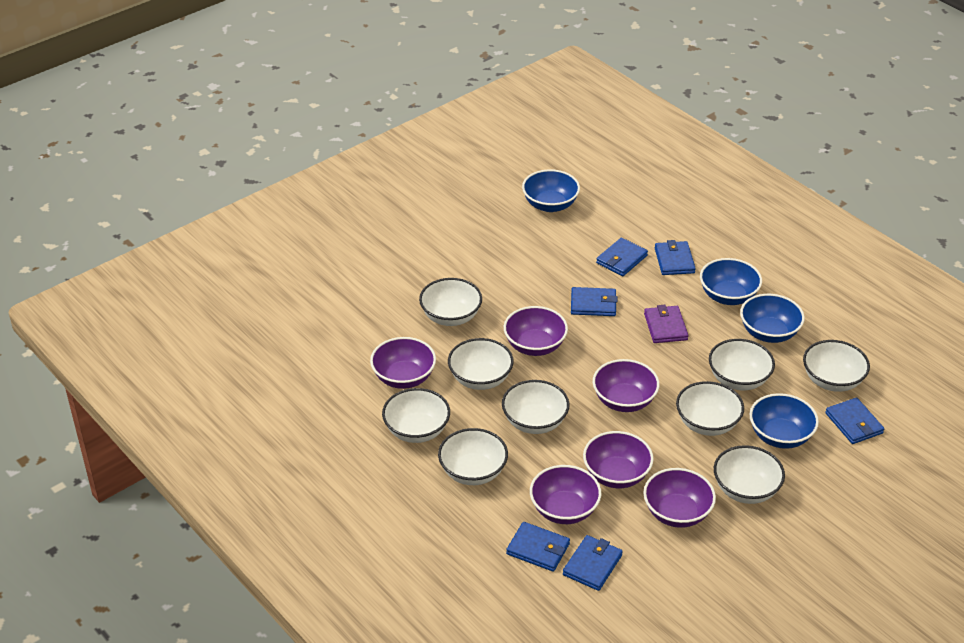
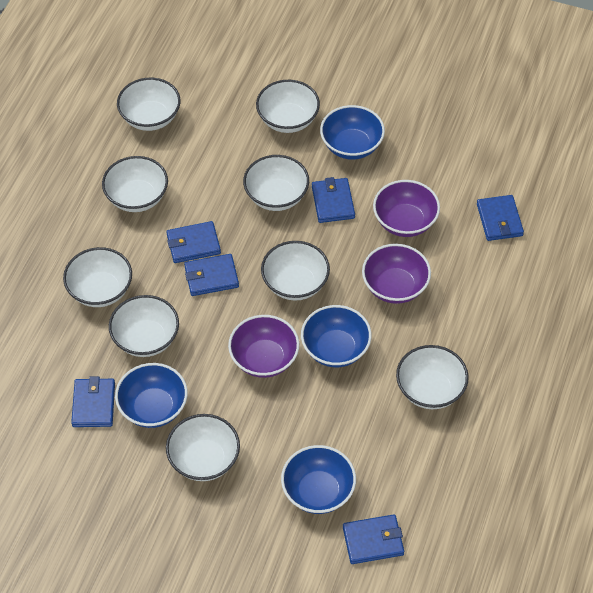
purple bowl: [370,337,436,389] [504,306,568,356] [530,465,601,524] [583,431,654,488] [593,359,659,412] [643,468,716,528] = 6 -> [228,315,299,378] [362,244,431,304] [373,180,440,237] = 3
purple wallet: [644,305,688,343] = 1 -> none = 0

